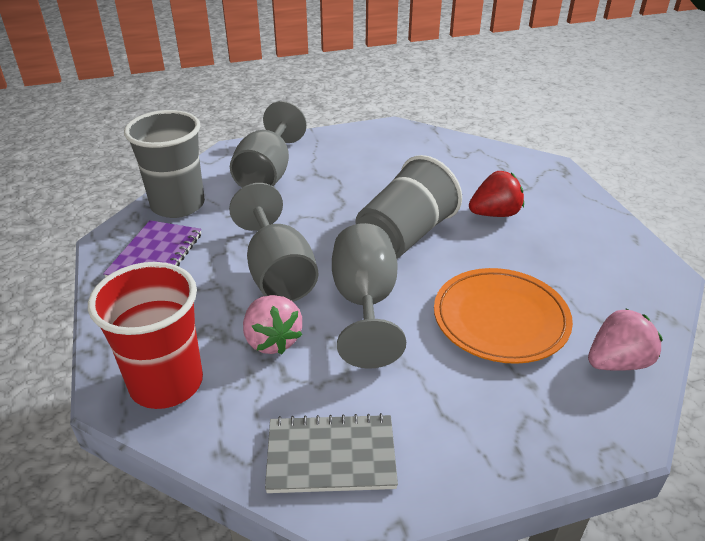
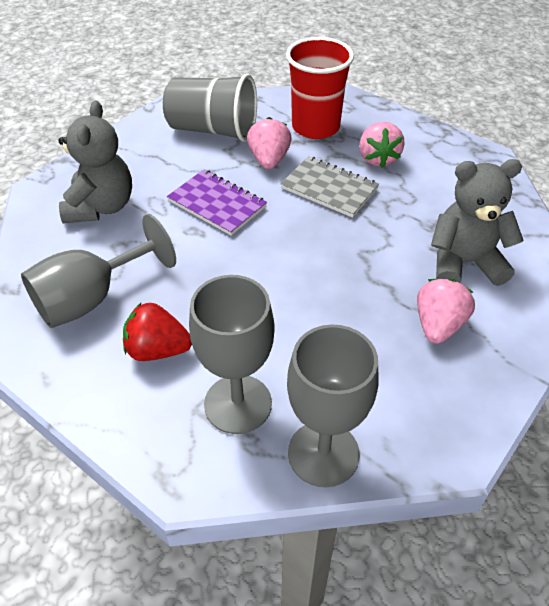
grey cup: [124,110,205,218] [355,155,462,258] = 2 -> [163,74,257,142] = 1
grey teddy bear: none = 0 -> [58,101,132,223] [431,159,524,286] = 2
orange plate: [434,268,573,364] = 1 -> none = 0
pink strawberry: [243,295,302,354] [588,308,663,371] = 2 -> [247,117,291,169] [359,122,405,168] [417,279,475,344] = 3

